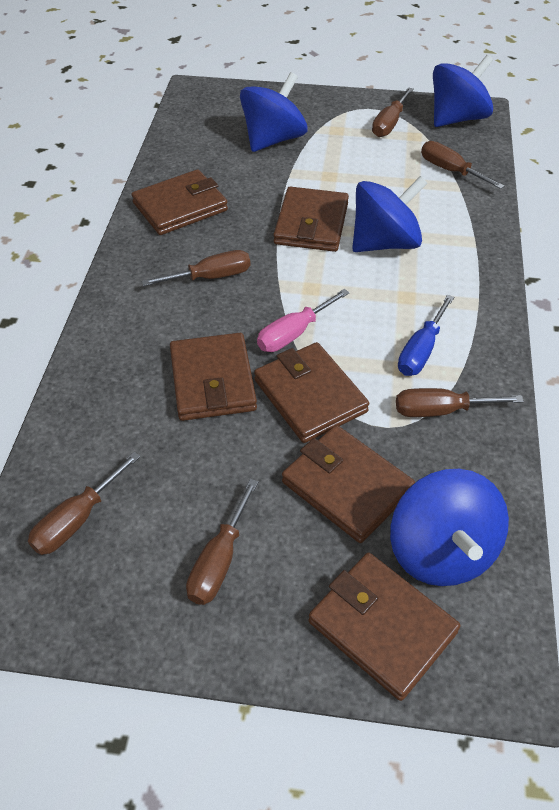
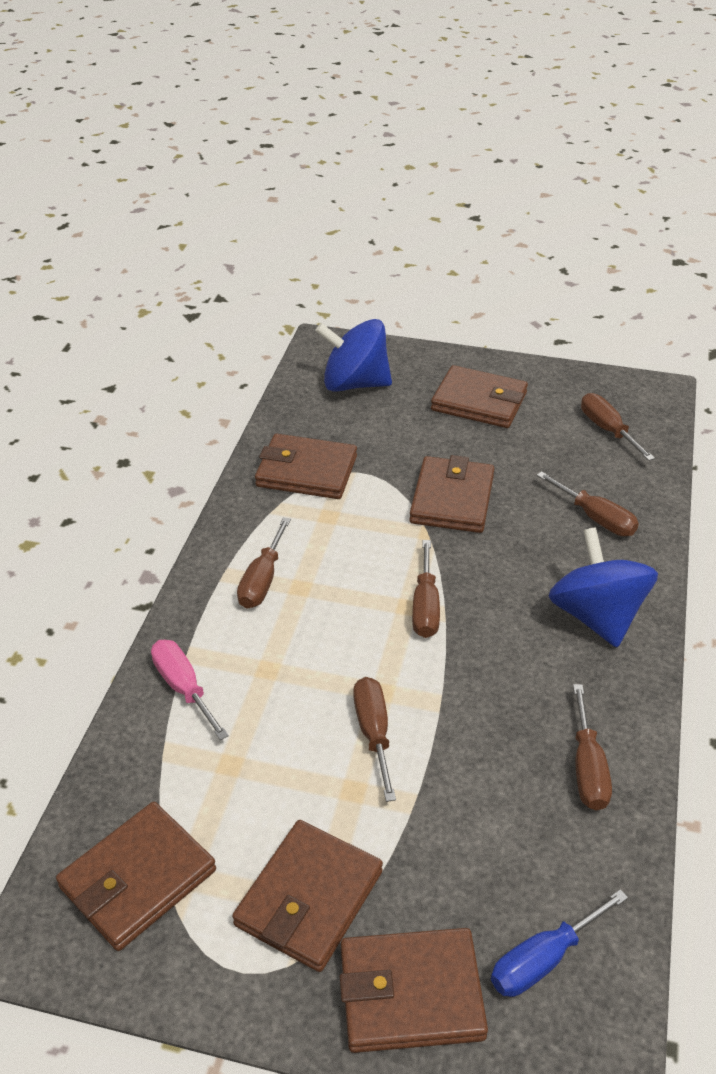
blue spinning top: [240,72,308,152] [352,176,427,252] [390,469,509,586] [433,55,493,127] = 4 -> [315,319,392,392] [549,527,658,647] = 2

